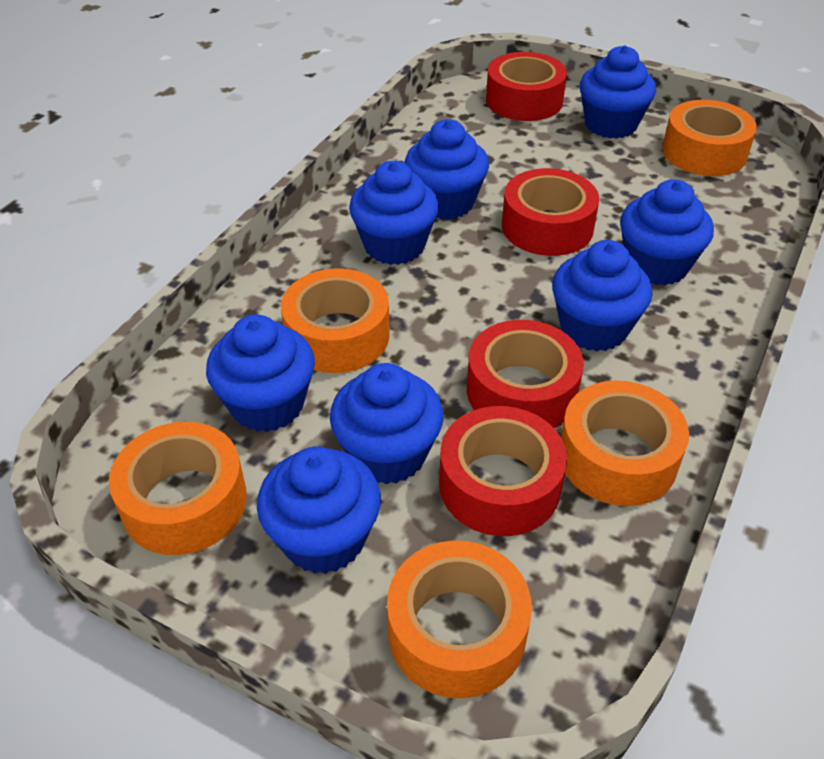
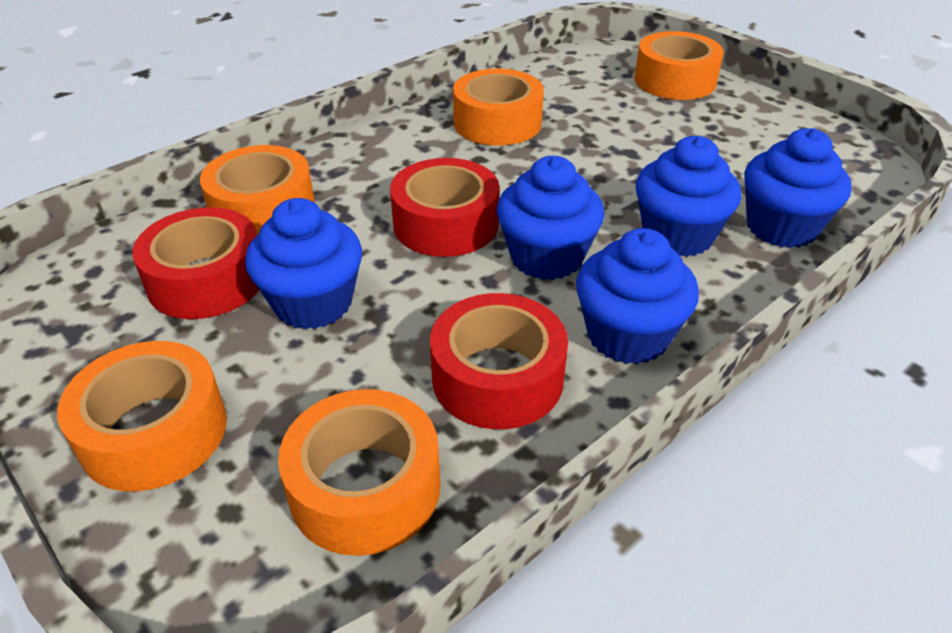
blue cupcake: [206,314,315,432] [257,447,381,574] [330,363,443,485] [349,161,439,265] [405,119,489,220] [552,240,652,351] [580,45,656,139] [620,179,714,285] = 8 -> [245,198,362,329] [497,156,605,280] [576,228,699,364] [636,136,741,257] [744,128,852,248] = 5
red tape: [439,406,567,536] [467,320,584,428] [486,52,567,121] [502,168,599,256] = 4 -> [132,207,259,319] [390,158,500,257] [430,293,568,429] = 3

